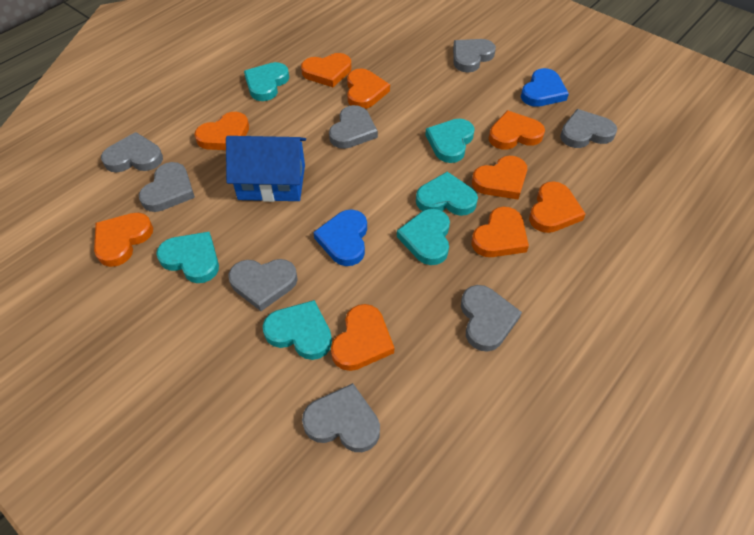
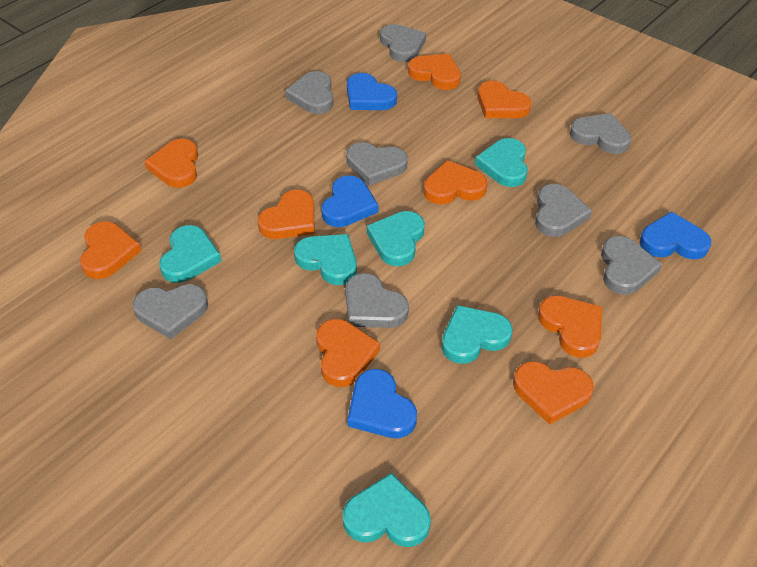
blue heart: [313,209,367,266] [521,68,569,107] = 2 -> [321,175,378,227] [347,73,397,110] [347,369,417,438] [640,211,711,260] = 4
blue house: [226,136,306,202] = 1 -> none = 0

